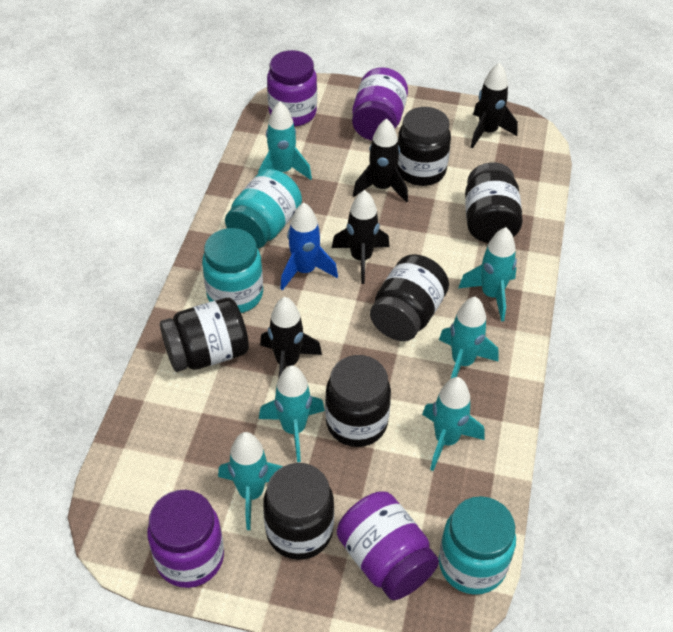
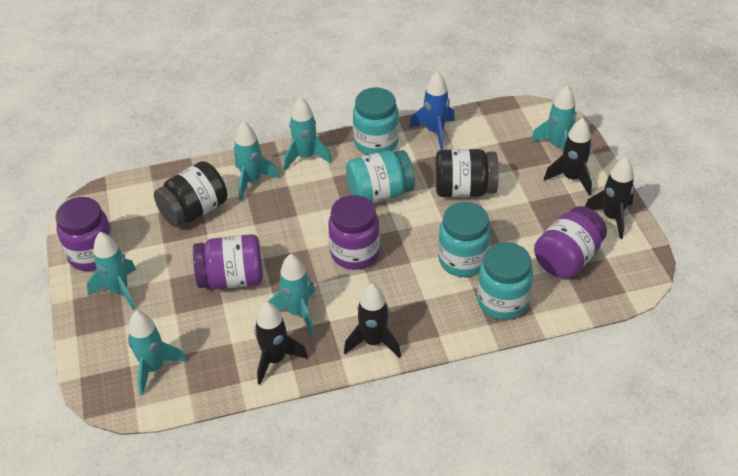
black jar: [160,298,249,372] [263,463,334,560] [325,355,391,447] [370,254,449,341] [397,107,451,186] [465,162,523,243] = 6 -> [154,161,227,227] [435,149,499,197] = 2
turquoise jar: [202,228,263,313] [225,169,302,249] [439,496,516,595] = 3 -> [346,150,415,203] [353,88,399,155] [438,202,491,277] [477,242,533,320] = 4

